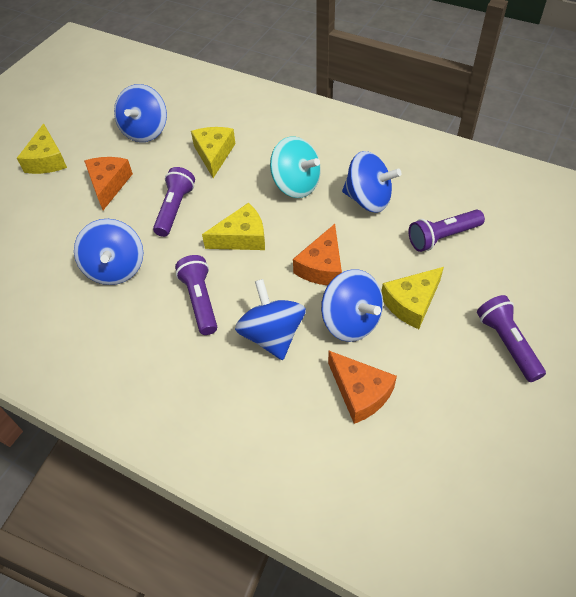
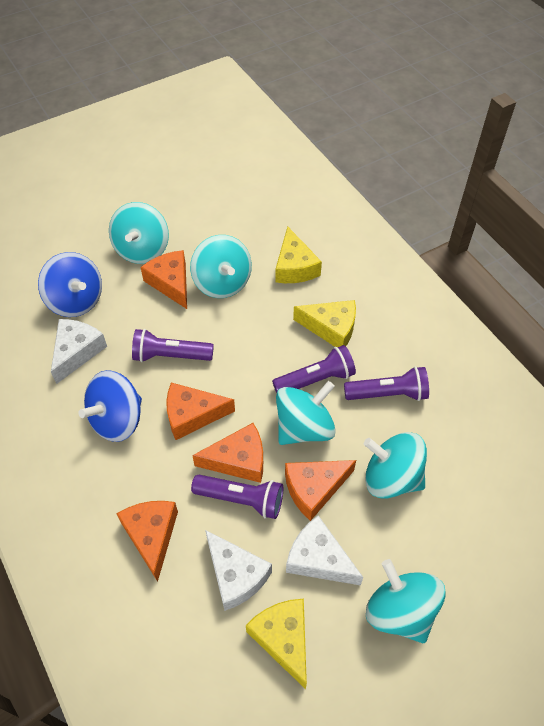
blue spinning top: [74,219,143,285] [114,84,167,142] [235,279,306,360] [321,269,383,342] [342,151,401,212] = 5 -> [38,252,102,317] [79,370,142,442] = 2
orange cheese: [84,157,133,210] [293,224,342,285] [328,351,397,424] = 3 -> [116,501,178,582] [140,250,187,309] [166,383,235,440] [192,423,263,483] [285,460,356,521] = 5
turquoise spinning top: [270,137,321,198] = 1 -> [109,202,169,264] [190,235,252,298] [276,381,336,445] [364,432,427,499] [366,559,446,643] = 5
white cheese: none = 0 -> [51,319,107,384] [205,530,272,611] [286,515,363,586] = 3
yellow cheese: [17,123,67,174] [191,127,235,178] [202,203,265,250] [382,267,444,329] = 4 -> [246,599,307,689] [275,226,322,283] [293,300,356,347] = 3

